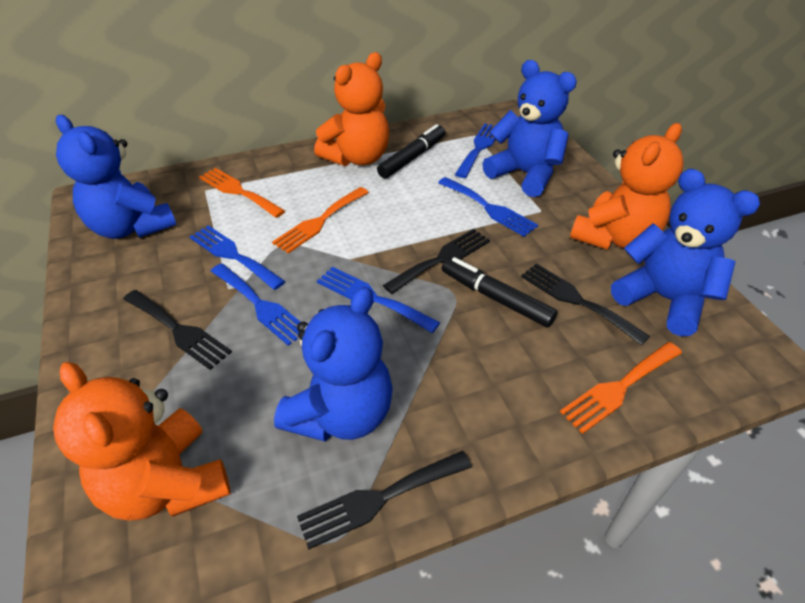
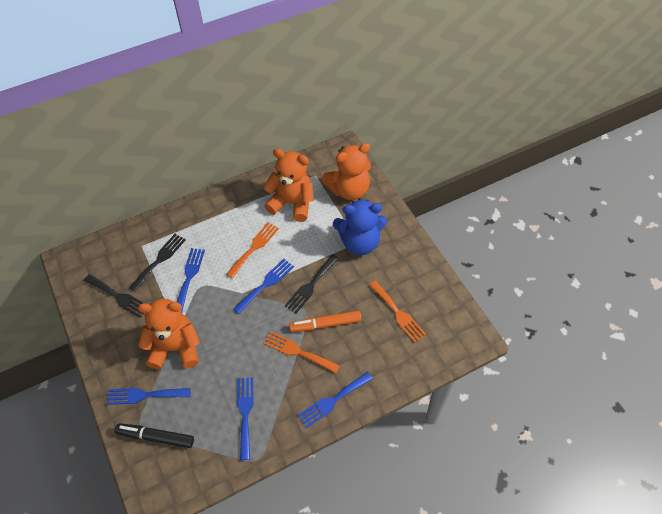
black fork: [123,290,232,370] [297,451,472,550] [383,229,490,294] [521,263,650,345] = 4 -> [84,274,144,318] [129,234,186,291] [285,254,339,313] = 3
black marker: [377,124,445,178] [442,257,557,327] = 2 -> [115,423,194,448] = 1
blue teddy bear: [56,115,177,239] [274,287,393,442] [482,60,577,197] [611,169,760,337] = 4 -> [333,198,387,255] = 1
orange marker: none = 0 -> [289,311,362,332] = 1

